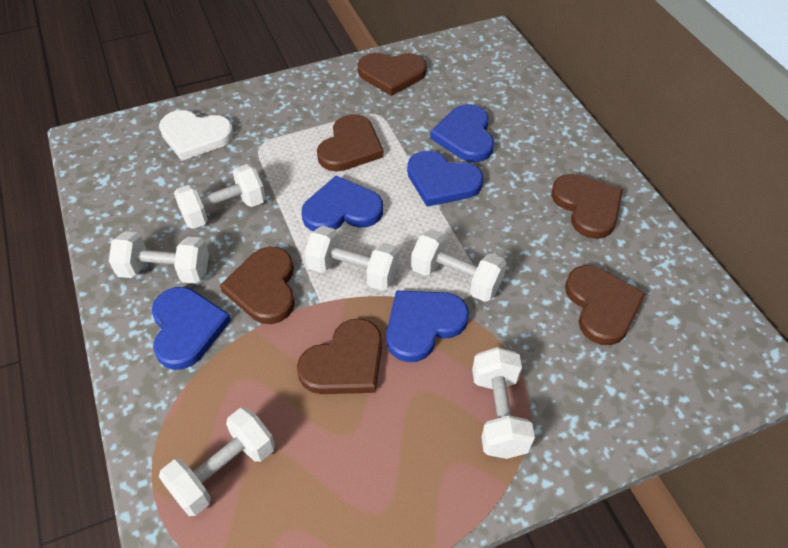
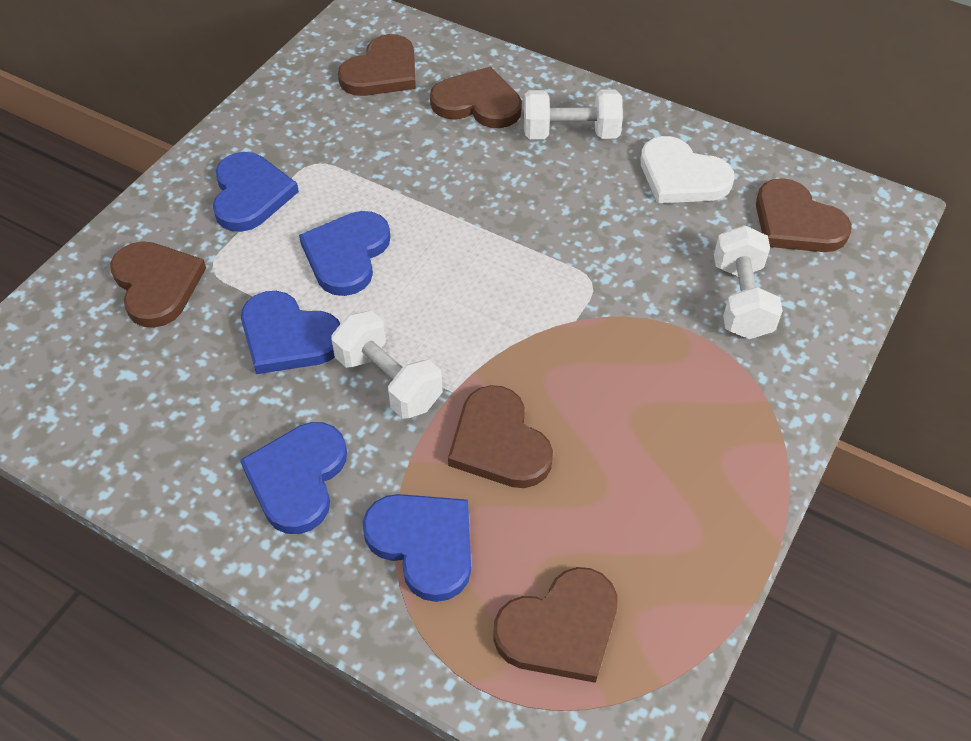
white dumbbell: [109,231,209,284] [159,408,275,516] [174,164,266,229] [304,226,399,291] [411,229,507,302] [472,347,535,459] = 6 -> [331,311,443,419] [524,89,623,139] [714,225,783,339] = 3

